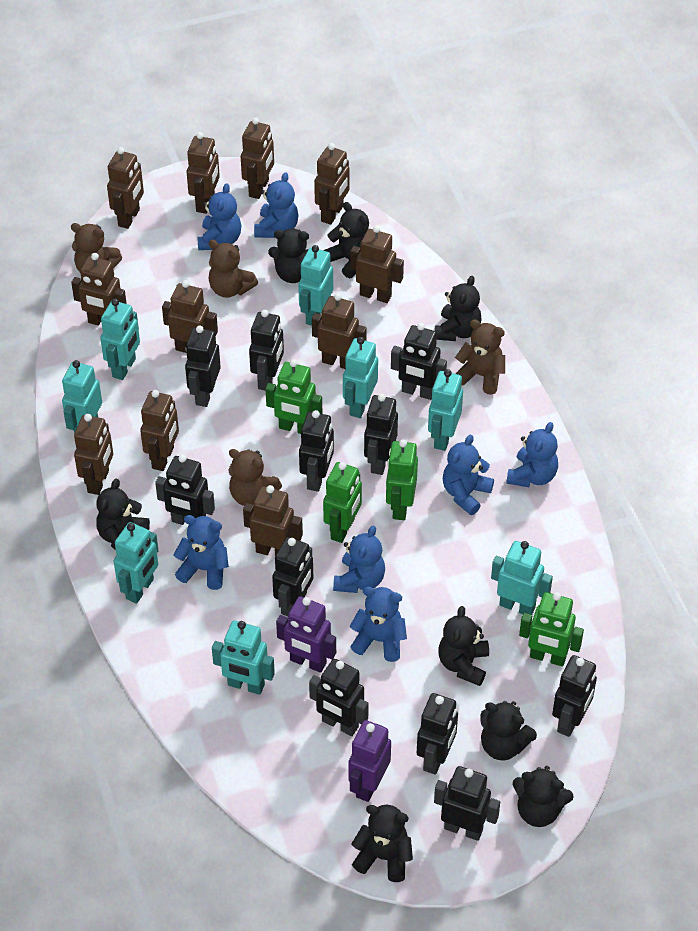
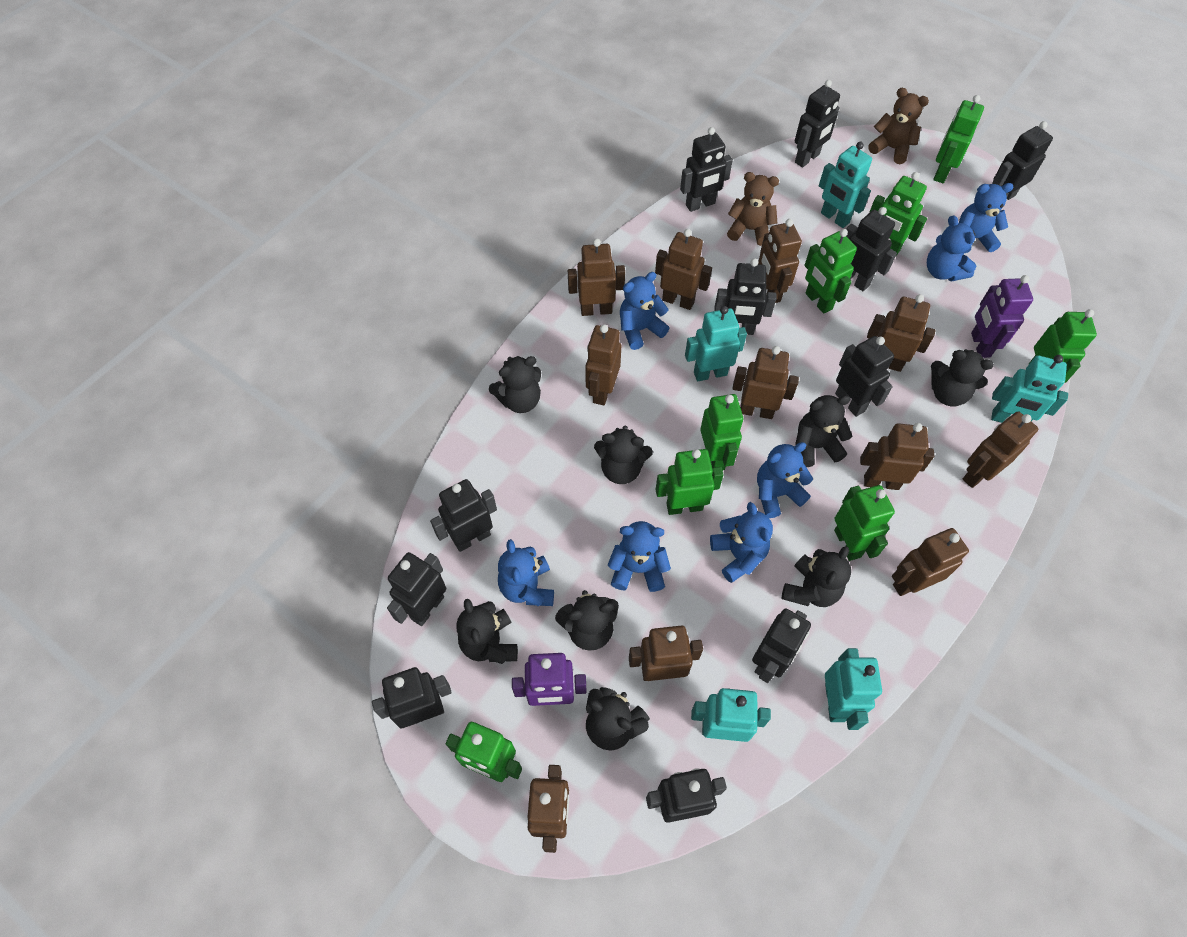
brown teddy bear: [71,223,122,272] [208,240,258,298] [228,449,282,506] [455,319,505,395] = 4 -> [727,172,779,246] [868,88,929,164] = 2
green robot: [265,359,322,434] [323,462,362,543] [386,439,418,520] [519,592,584,666] = 4 -> [446,722,522,782] [656,449,724,515] [700,394,743,470] [804,229,857,314] [834,485,895,561] [869,172,927,256] [933,95,984,183] [1029,309,1097,383] = 8
turquoise robot: [62,360,102,434] [100,298,140,380] [114,522,159,604] [212,621,275,695] [298,245,333,326] [343,337,378,418] [428,369,463,451] [491,541,553,615] = 8 -> [685,306,747,381] [691,688,771,742] [819,142,872,228] [825,648,882,730] [991,355,1068,423] = 5

